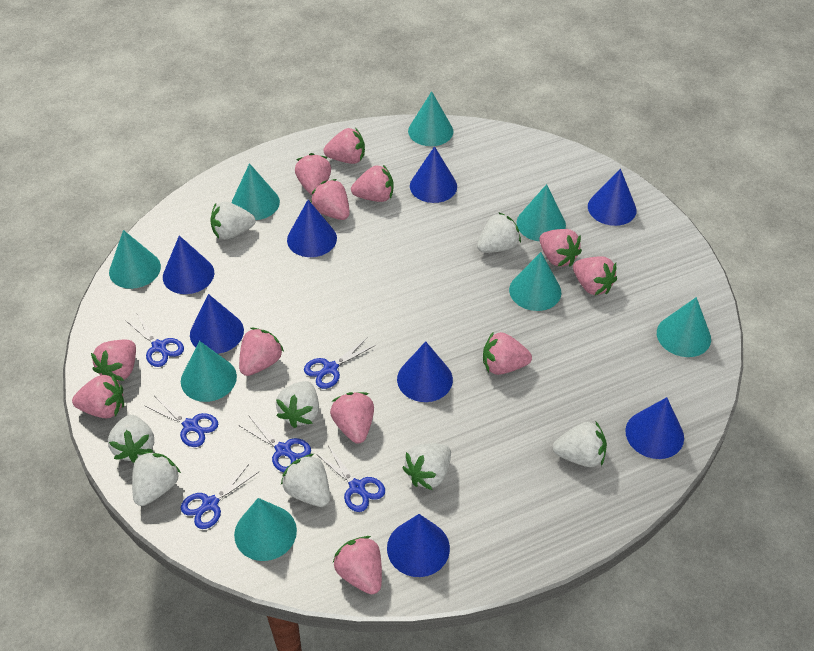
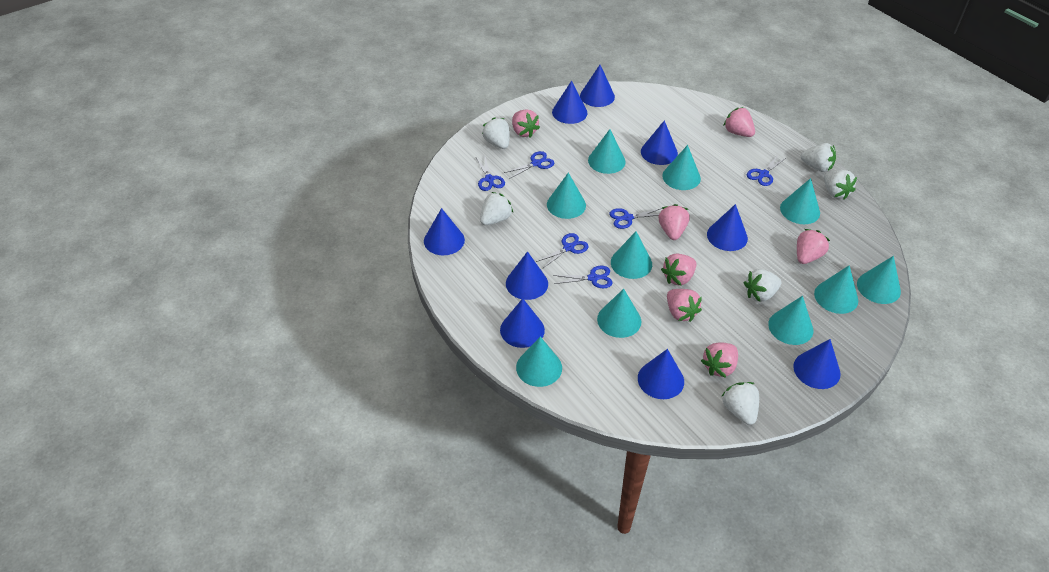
blue cone: [163,236,214,294] [190,294,244,354] [287,200,337,257] [387,514,450,577] [397,341,453,402] [410,146,457,203] [588,168,637,226] [625,397,684,459] = 8 -> [424,208,465,255] [500,298,545,348] [506,251,548,300] [552,80,587,124] [580,65,615,107] [638,349,684,399] [641,120,678,165] [707,204,748,251] [793,339,841,389] = 9
pink strawberry: [72,375,124,419] [91,340,136,381] [239,328,284,376] [295,153,331,195] [311,179,350,220] [323,128,365,164] [330,392,374,444] [333,536,382,595] [351,165,394,202] [483,332,532,375] [539,229,582,267] [573,256,617,295] = 12 -> [512,109,540,138] [659,204,690,240] [661,253,697,286] [667,289,702,322] [701,342,738,378] [723,107,755,137] [797,229,830,264] = 7
turquoise cone: [109,230,161,289] [181,341,237,402] [232,163,280,220] [234,498,297,561] [408,91,453,146] [509,252,561,311] [516,184,566,241] [657,297,711,357] = 8 -> [516,337,562,387] [547,173,586,219] [588,129,626,174] [597,289,641,338] [611,231,652,279] [662,145,701,190] [768,296,813,345] [780,178,820,224] [814,265,858,314] [857,256,901,304] = 10
white strawberry: [108,415,154,463] [132,452,181,506] [210,202,256,240] [276,381,319,428] [281,454,330,507] [402,443,451,490] [477,212,521,253] [552,422,607,467] = 8 -> [480,192,513,225] [482,117,510,149] [721,382,759,425] [744,269,781,302] [801,143,836,172] [824,170,857,200] = 6

